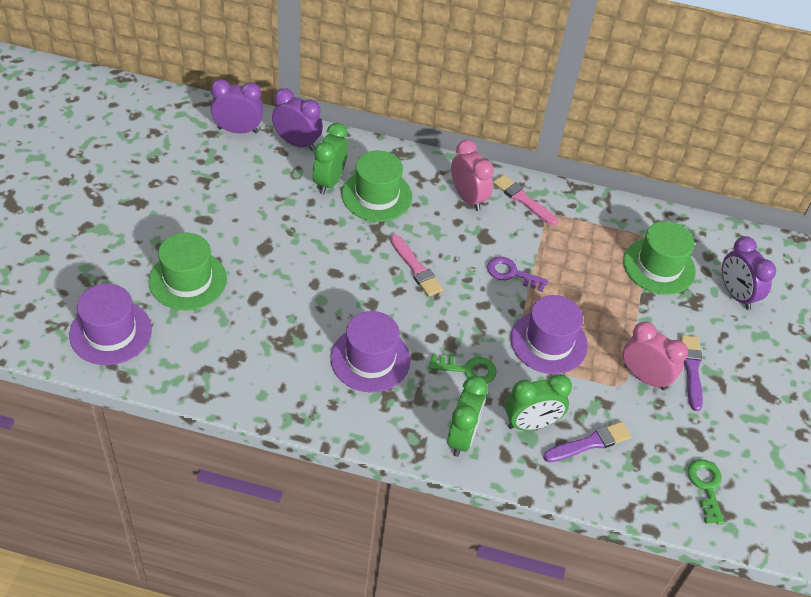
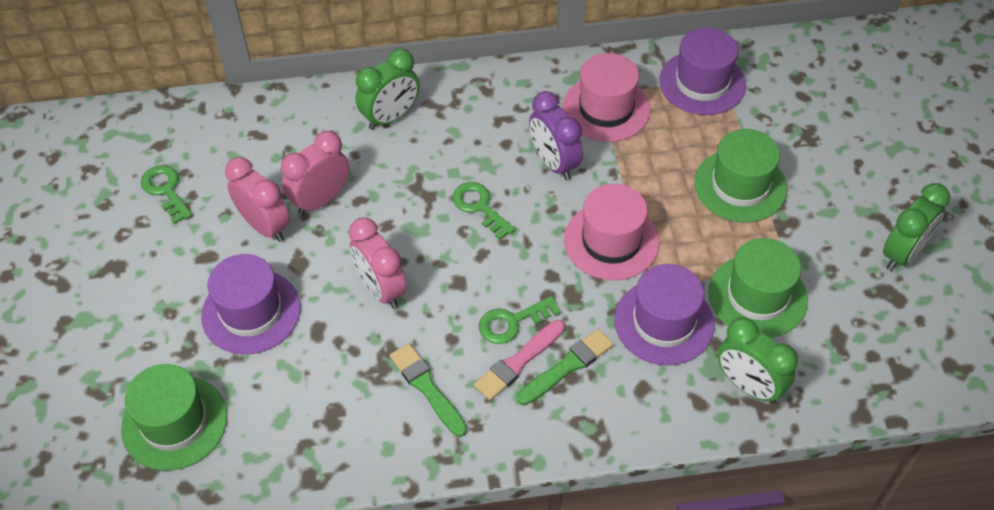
green brush: none = 0 -> [390,343,467,437] [517,329,613,405] = 2
green key: [429,354,497,383] [688,459,724,524] = 2 -> [141,165,192,224] [452,182,515,240] [479,296,561,344] = 3
pink brush: [390,235,443,297] [493,174,558,226] = 2 -> [474,320,565,401] = 1
pink clock: [451,140,494,211] [623,322,688,390] = 2 -> [225,157,290,242] [281,131,349,215] [349,218,407,309] = 3
pink hat: none = 0 -> [562,53,650,142] [564,184,659,280] = 2
purple brush: [543,422,631,462] [680,335,703,411] = 2 -> none = 0
purple clock: [210,79,263,133] [272,88,323,151] [722,236,776,310] = 3 -> [529,91,583,180] = 1
purple key: [487,257,548,292] = 1 -> none = 0

